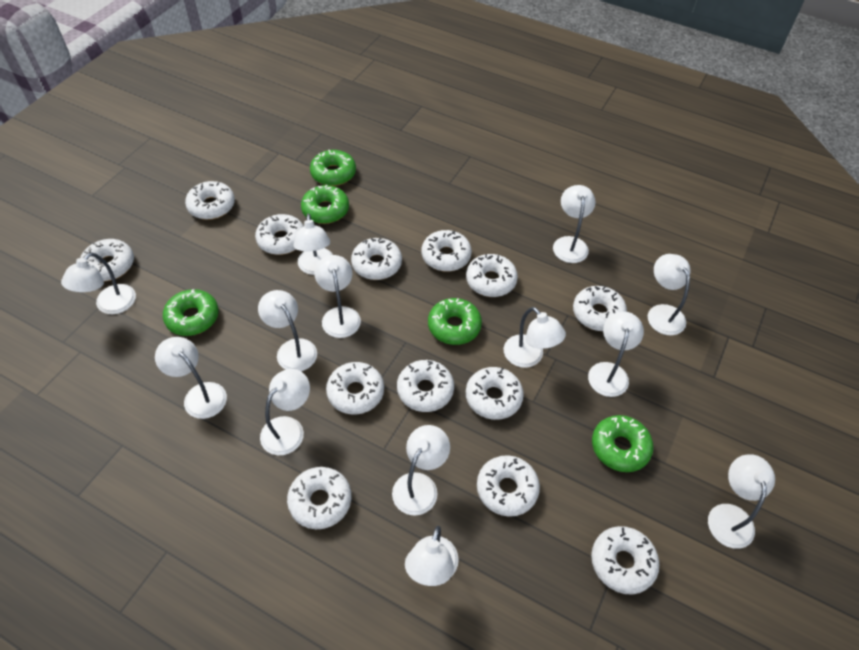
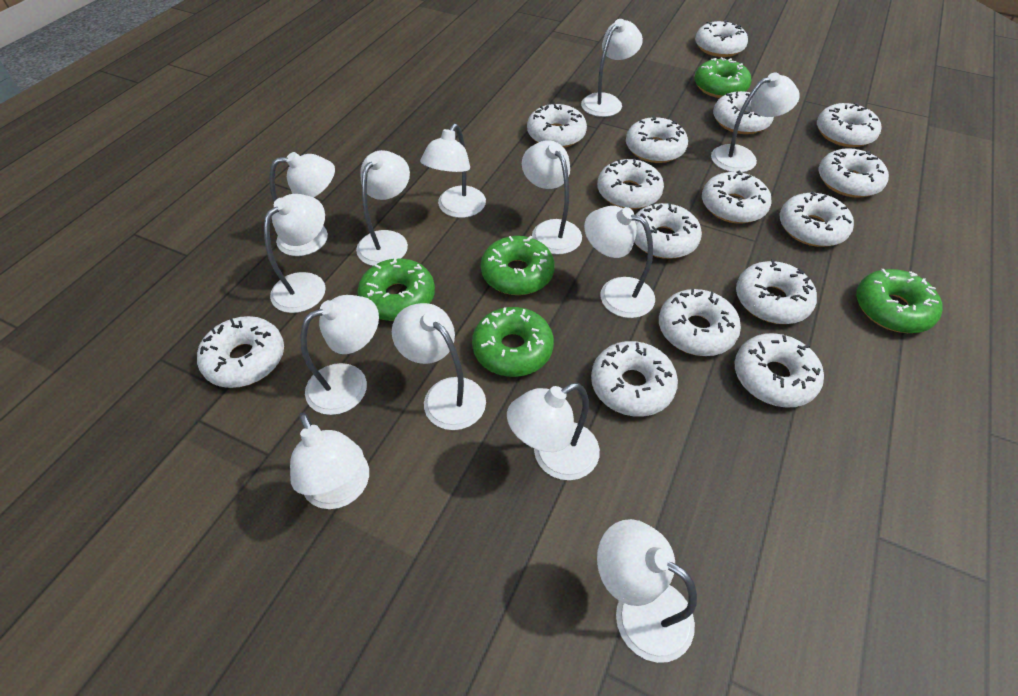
white donut: [80,239,134,281] [185,181,235,220] [255,214,304,255] [287,467,351,529] [326,362,384,415] [351,238,402,280] [397,360,454,412] [422,230,472,272] [466,254,518,297] [466,367,524,420] [477,455,540,517] [573,286,627,331] [591,526,659,595] = 13 -> [197,316,284,388] [527,103,587,148] [591,341,678,417] [597,159,664,209] [626,115,688,163] [634,203,702,259] [659,289,741,356] [695,20,748,57] [702,171,772,223] [713,91,774,134] [734,333,824,408] [736,259,817,324] [780,191,854,247] [817,103,881,147] [819,148,889,198] = 15

